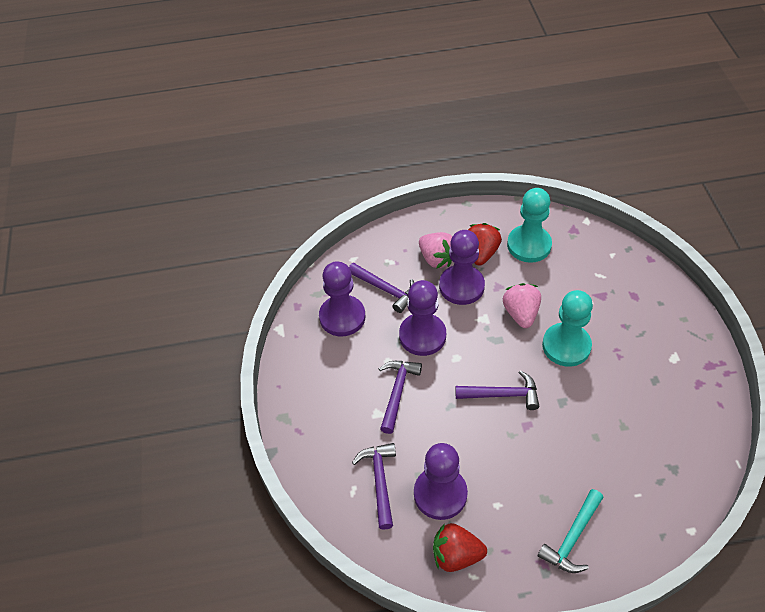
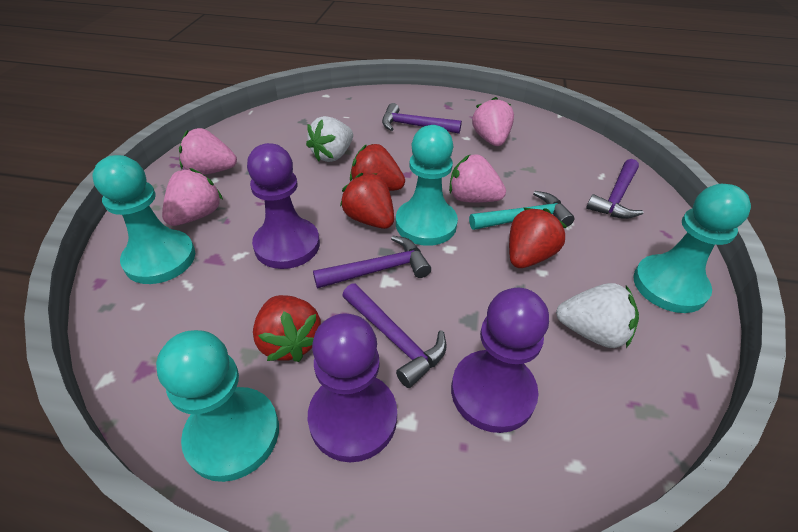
pink strawberry: [419,232,452,269] [503,283,541,328] = 2 -> [162,168,223,226] [179,128,237,175] [449,154,506,203] [472,97,514,146] = 4
purple pawn: [319,261,365,336] [399,280,446,356] [414,443,468,520] [439,230,485,305] = 4 -> [247,143,320,269] [308,313,397,462] [451,288,549,433] = 3
red strawberry: [433,523,487,572] [468,223,502,266] = 2 -> [253,295,321,362] [340,173,394,229] [350,144,405,191] [509,208,567,268] = 4
turquoise pawn: [507,188,552,263] [542,290,593,367] = 2 -> [93,155,195,284] [156,330,279,482] [396,125,458,246] [633,184,751,313] = 4
white strawberry: none = 0 -> [306,116,353,162] [556,283,639,348] = 2

